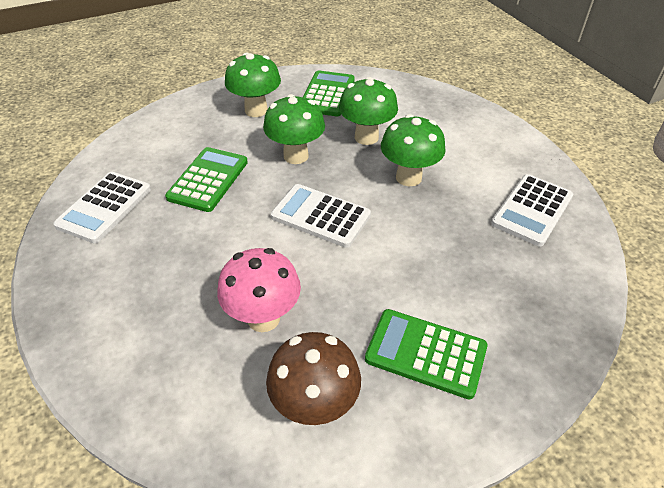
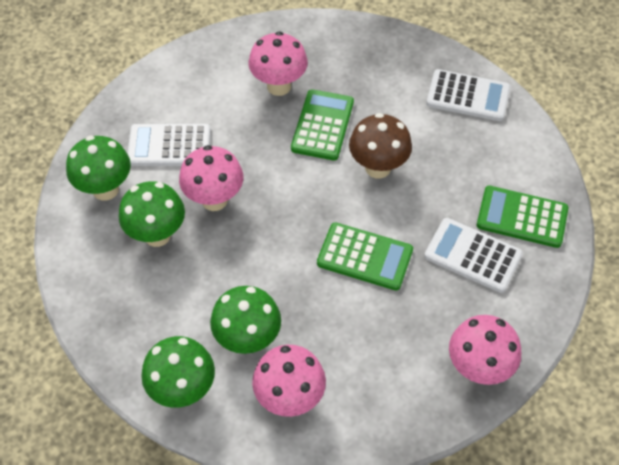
pink mushroom: [217,248,301,332] = 1 -> [179,145,243,211] [249,31,308,96] [252,345,326,417] [449,315,521,385] = 4

